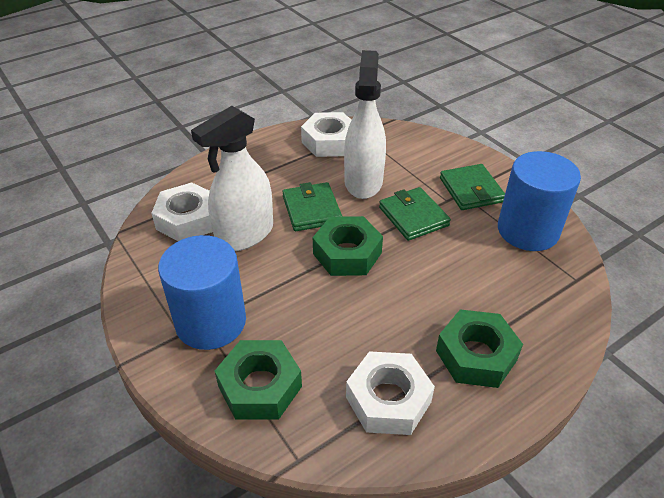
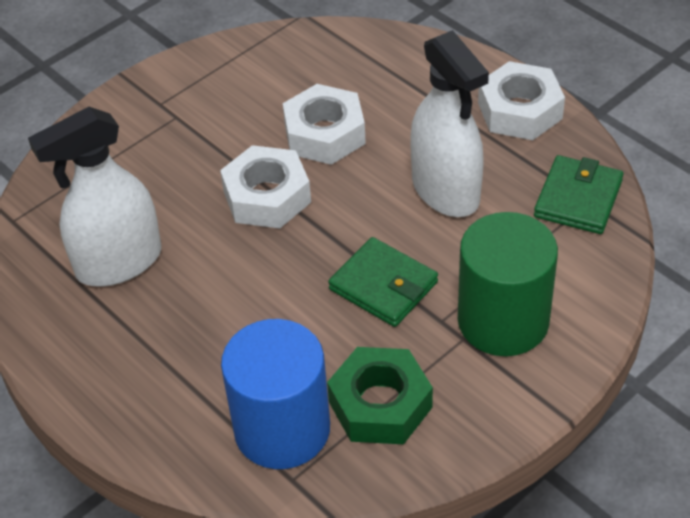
blue cylinder: [158,235,246,350] [498,151,581,251] = 2 -> [221,319,330,469] = 1
green cylinder: none = 0 -> [458,212,558,356] = 1
green nut: [215,340,302,419] [313,216,383,276] [436,309,523,388] = 3 -> [327,347,433,444] = 1
green wallet: [283,182,342,231] [379,187,451,241] [440,164,505,210] = 3 -> [328,237,438,327] [534,155,624,234] = 2

